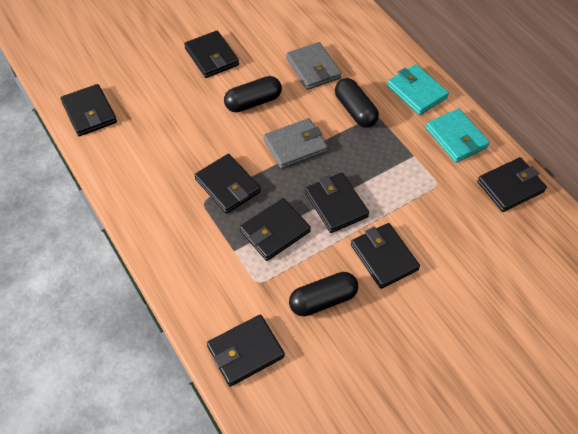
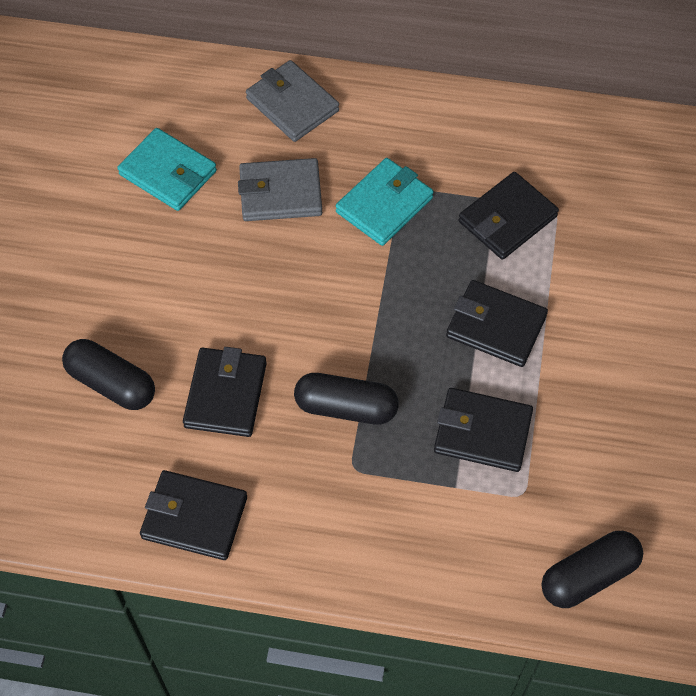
black wallet: [60,84,117,136] [184,31,239,78] [195,154,261,214] [207,314,285,387] [240,198,311,261] [305,173,369,233] [351,223,420,289] [477,157,547,212] = 8 -> [140,470,247,560] [183,347,267,437] [434,388,533,472] [446,280,548,367] [458,172,559,260] = 5

